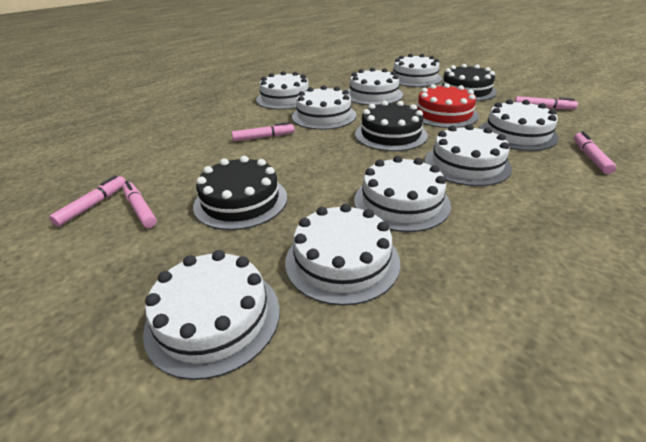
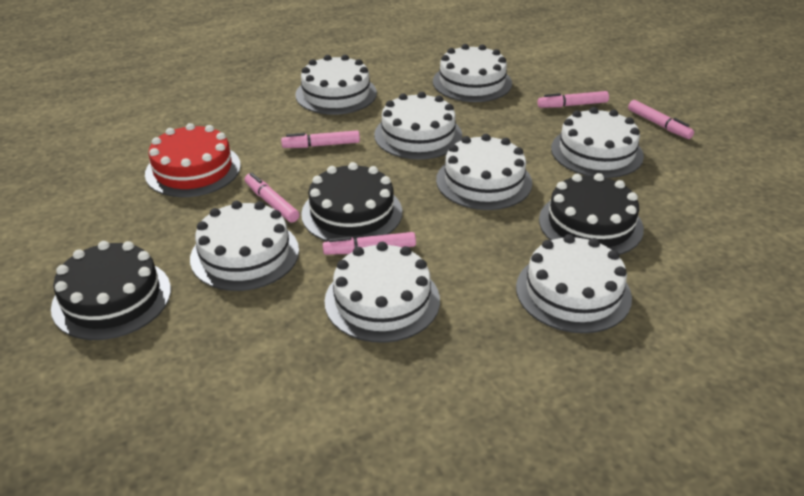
white cake: [143,250,280,380] [256,71,309,110] [285,203,400,306] [292,85,356,130] [347,68,403,105] [354,156,451,232] [393,54,442,87] [425,124,512,186] [479,99,559,151] = 9 -> [190,201,299,291] [295,55,377,115] [324,242,440,343] [374,92,462,159] [433,44,512,102] [436,134,532,210] [516,234,632,333] [551,107,644,178] = 8

